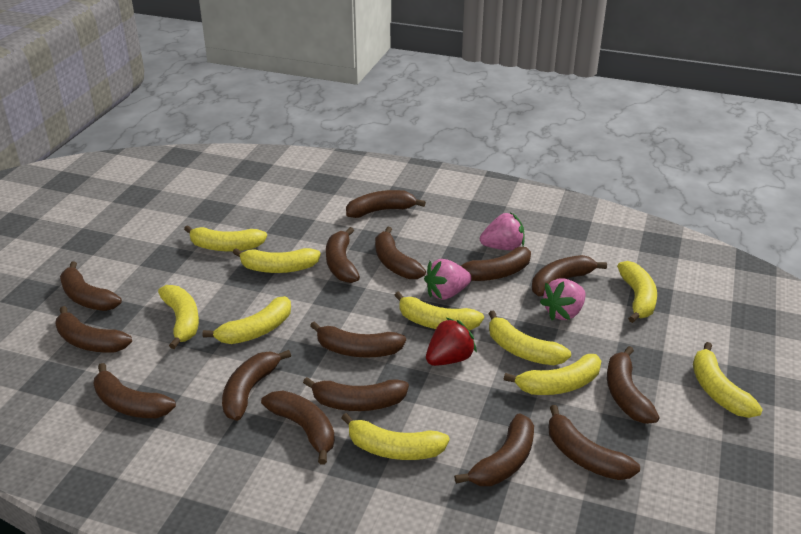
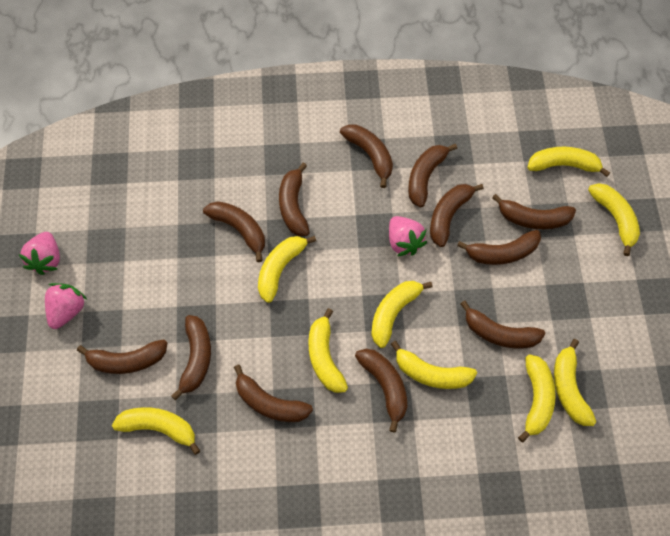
brown banana: [55,306,132,353] [60,261,122,311] [93,363,176,418] [222,350,291,421] [261,391,335,465] [303,377,409,411] [310,321,406,358] [326,227,360,283] [346,190,426,218] [375,227,426,279] [454,413,534,486] [461,247,531,281] [532,255,607,296] [548,405,640,480] [607,346,660,424] = 15 -> [77,340,167,374] [171,315,211,400] [203,201,265,262] [234,365,313,422] [279,163,310,236] [340,124,393,188] [355,349,407,433] [408,144,457,207] [430,184,484,247] [457,230,541,265] [460,300,545,349] [492,194,576,229] = 12
red strawberry: [426,318,477,366] = 1 -> none = 0
yellow banana: [158,285,199,349] [184,225,267,252] [202,296,291,344] [233,248,321,273] [342,413,450,460] [394,291,484,330] [488,310,571,365] [504,354,601,395] [617,261,657,323] [693,342,763,418] = 10 -> [112,407,200,455] [258,236,316,303] [308,308,348,393] [371,281,433,348] [391,341,477,389] [518,354,556,442] [527,147,610,177] [554,339,596,426] [588,183,640,256] = 9

